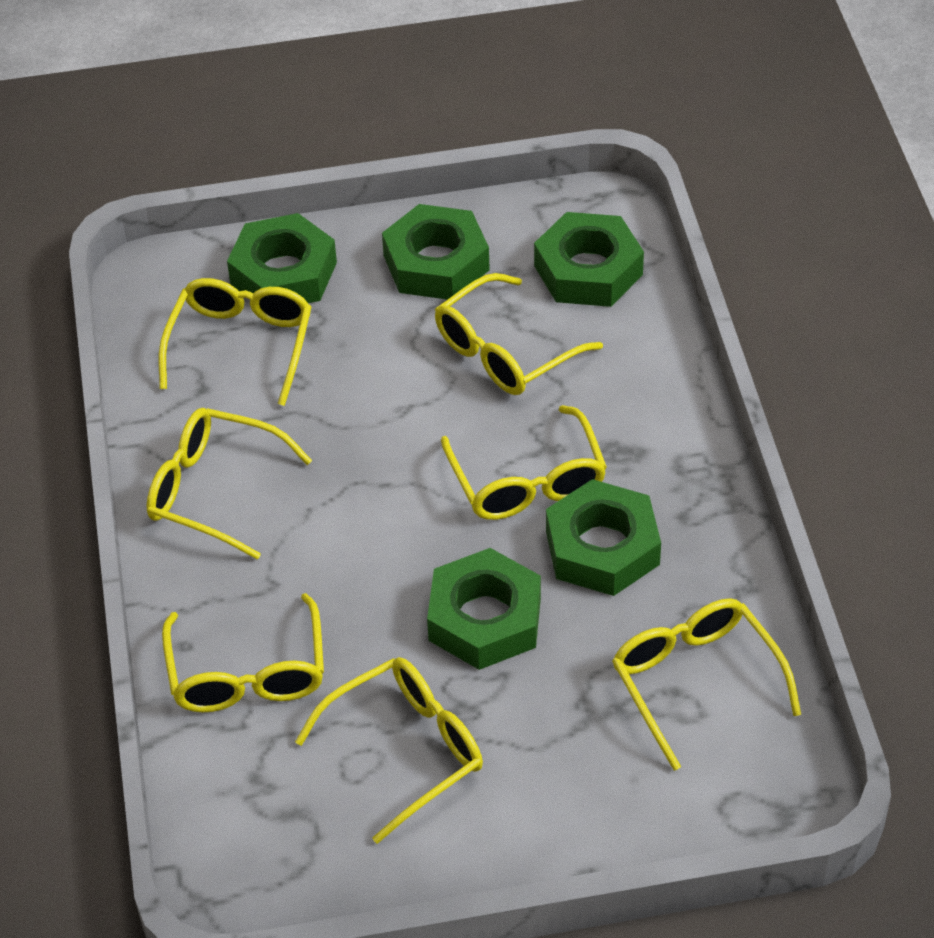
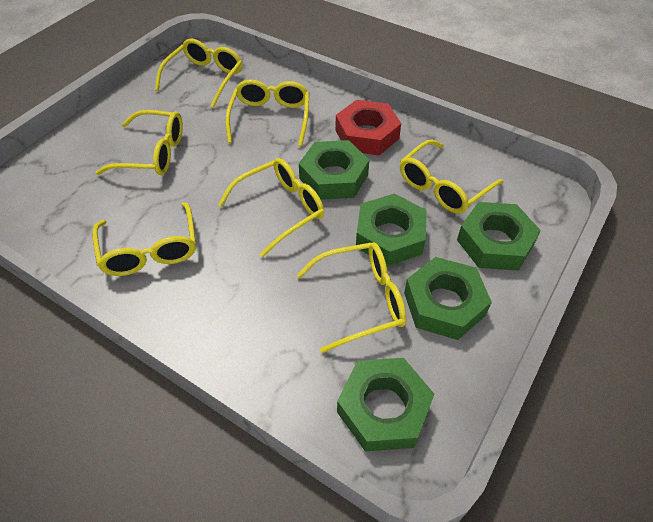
red nut: none = 0 -> [335,100,401,155] = 1

